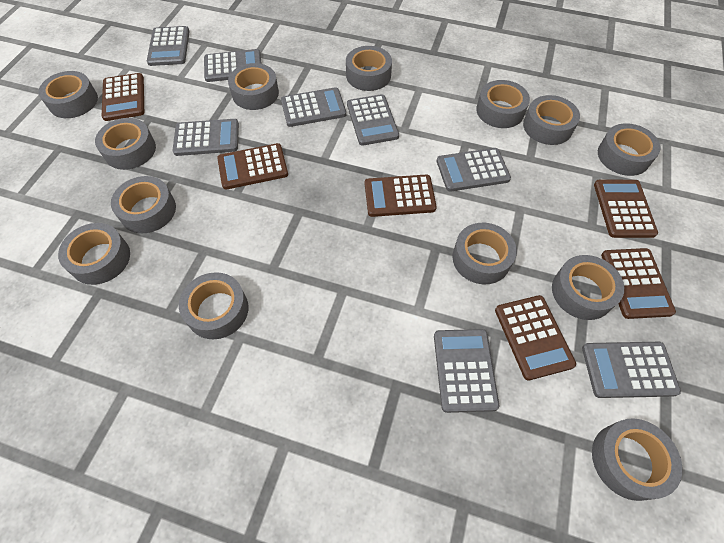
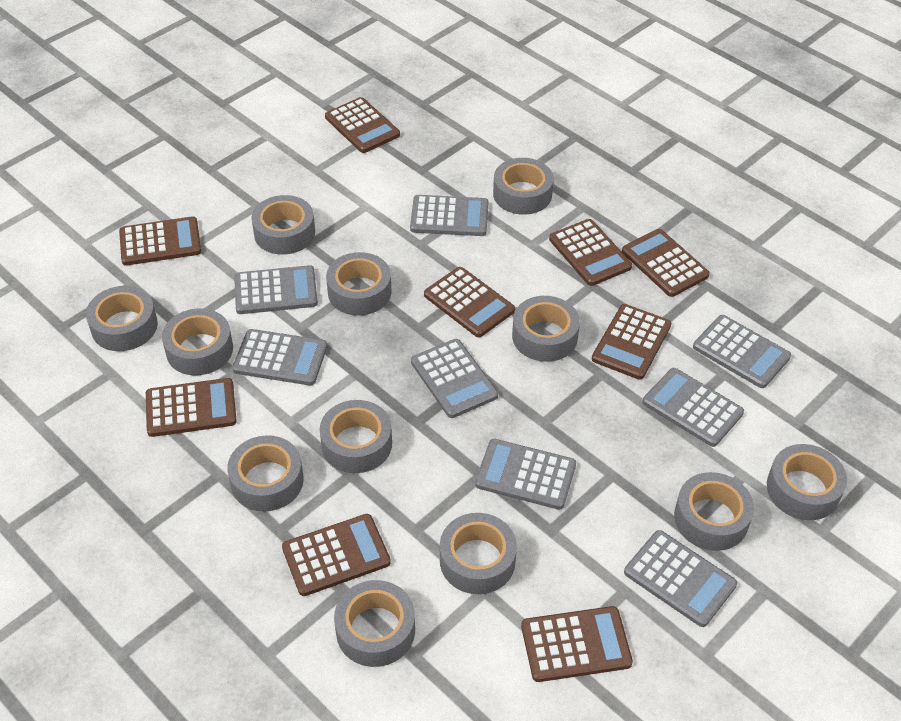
brown calculator: [102,73,144,121] [217,143,288,190] [365,175,437,217] [495,295,576,380] [594,180,658,238] [601,248,676,319] = 6 -> [119,216,201,266] [146,378,237,437] [282,514,391,596] [325,97,400,153] [424,267,515,337] [521,606,633,682] [549,219,632,286] [592,304,671,380] [622,229,710,297] = 9
grey tape: [38,71,98,118] [58,223,130,285] [95,118,156,170] [111,176,176,233] [179,272,248,339] [228,63,279,110] [346,46,392,91] [452,223,517,284] [476,80,530,128] [523,95,580,145] [552,255,624,320] [592,418,682,501] [598,123,661,176] = 13 -> [86,286,158,351] [162,308,233,375] [227,435,304,512] [251,195,315,255] [320,400,392,473] [326,252,392,316] [334,580,415,667] [440,513,517,594] [493,158,554,215] [512,296,580,362] [674,472,754,551] [767,444,847,520] = 12

